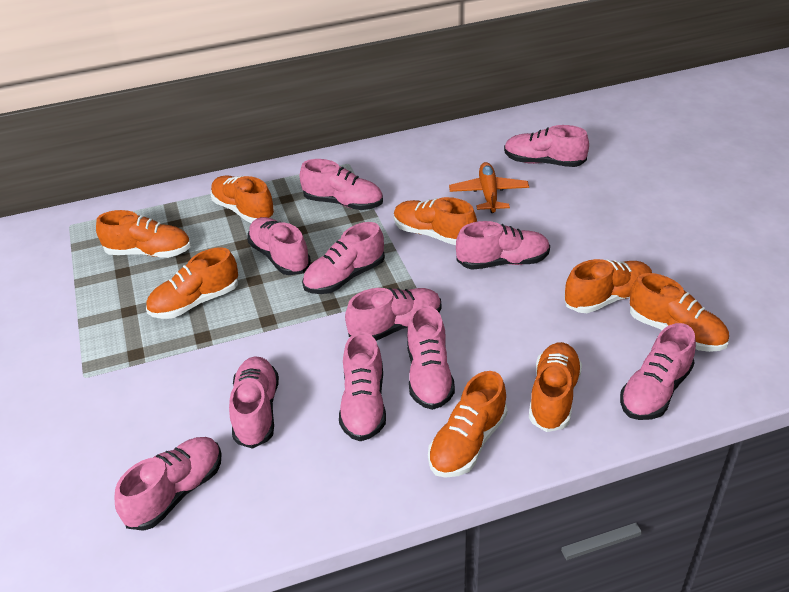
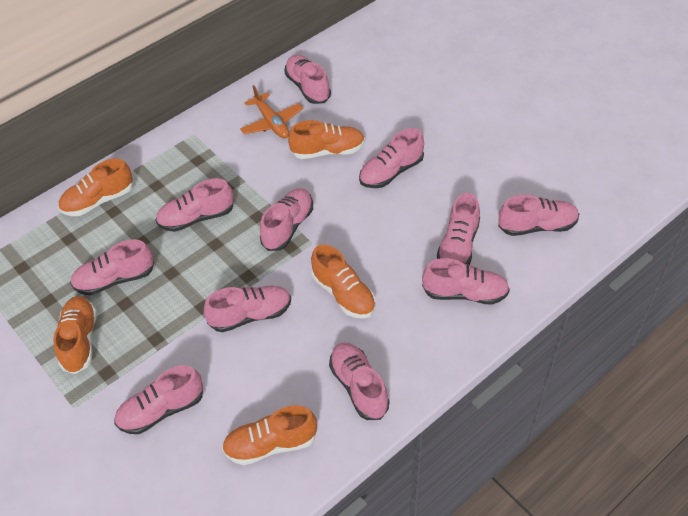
orange shoe: [96,210,191,258] [146,247,238,319] [210,175,275,223] [394,197,477,245] [428,371,507,478] [529,342,582,432] [564,259,652,313] [630,273,729,352] = 8 -> [53,296,97,374] [58,158,133,216] [222,405,317,465] [288,120,365,159] [311,244,376,319] = 5

